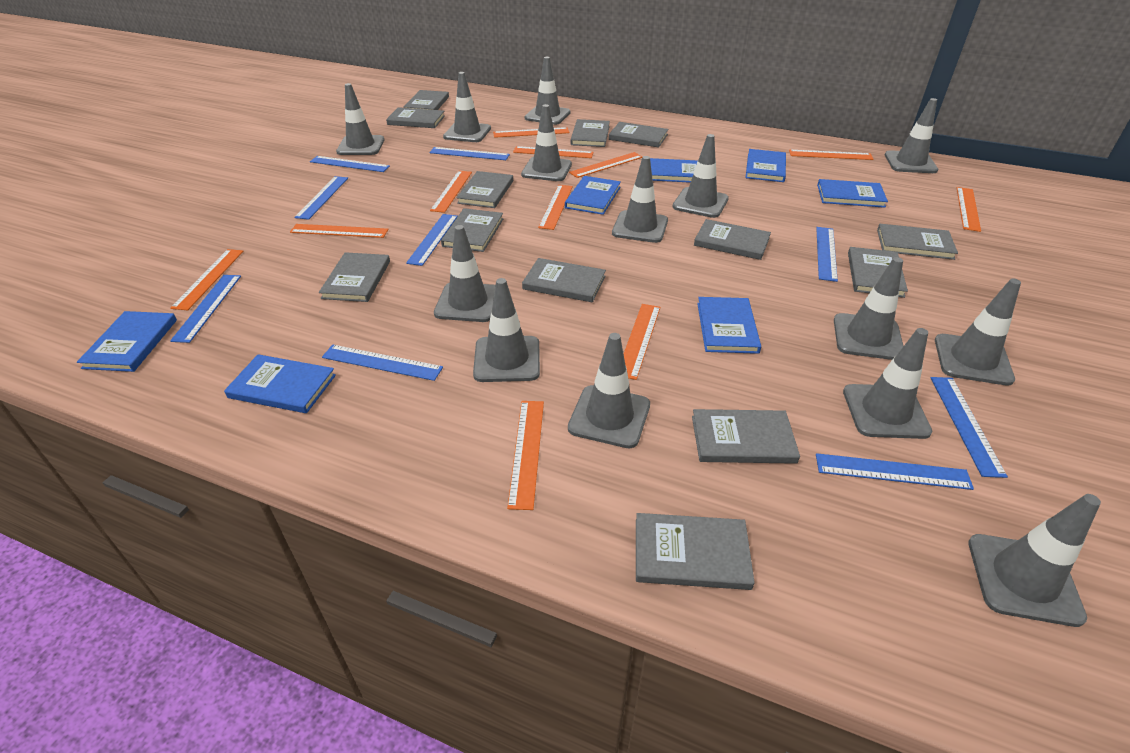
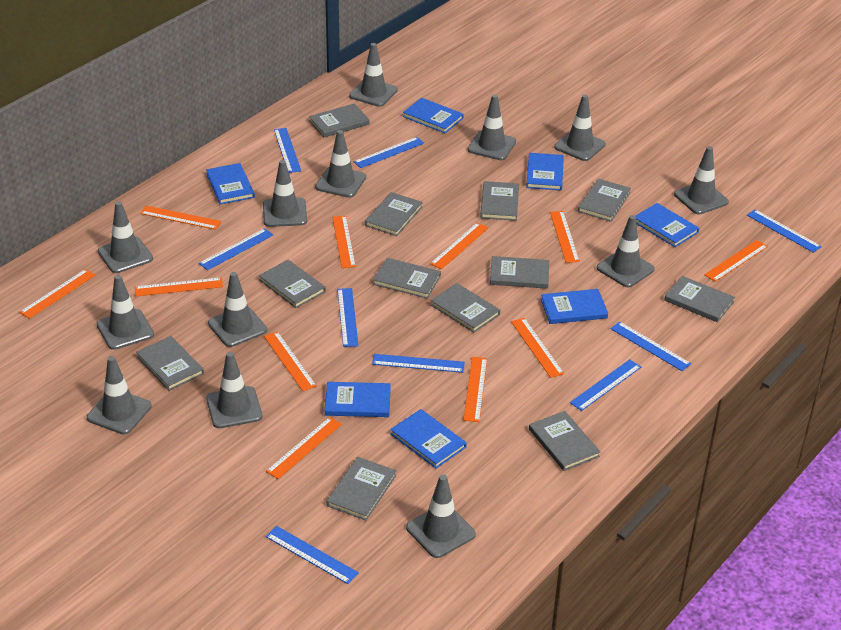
grey book: [319,252,390,302] [386,107,445,128] [404,90,449,110] [441,208,503,252] [457,171,513,208] [522,258,606,302] [570,119,610,147] [609,122,668,148] [636,513,755,590] [692,409,800,464] [694,219,771,260] [848,247,908,298] [877,224,958,260] = 13 -> [136,336,204,391] [259,260,326,308] [309,104,370,137] [326,457,397,521] [365,192,423,236] [373,258,441,299] [430,283,500,333] [480,181,519,221] [490,256,549,289] [529,411,600,471] [578,179,631,222] [664,276,735,323] = 12
grey traffic cone: [336,83,384,155] [434,225,495,322] [443,72,491,142] [473,278,540,382] [521,104,572,181] [524,57,571,125] [568,333,650,448] [612,156,668,243] [673,134,729,218] [834,257,903,360] [843,328,933,439] [885,98,939,173] [935,279,1021,386] [968,494,1101,627] = 14 -> [87,356,152,434] [96,275,154,350] [98,201,153,273] [206,352,262,428] [208,272,267,347] [263,160,307,227] [315,130,366,198] [349,43,398,107] [406,474,476,558] [468,94,516,160] [554,95,606,161] [597,215,655,287] [674,146,729,215] = 13

